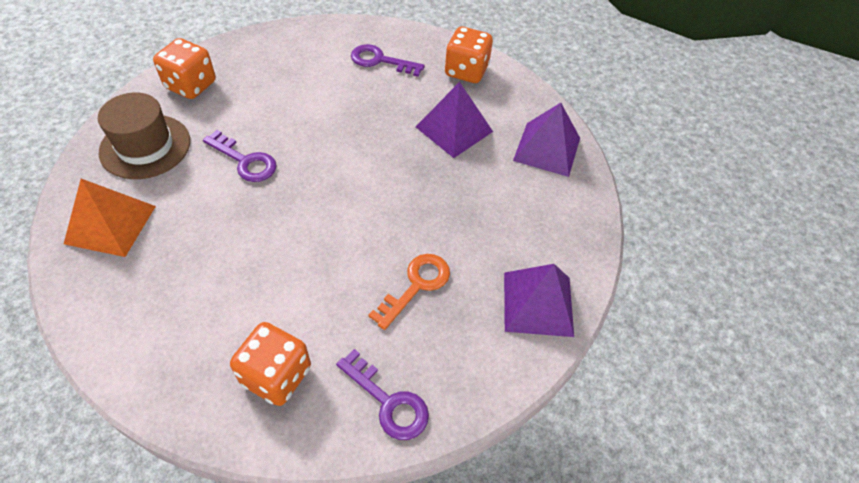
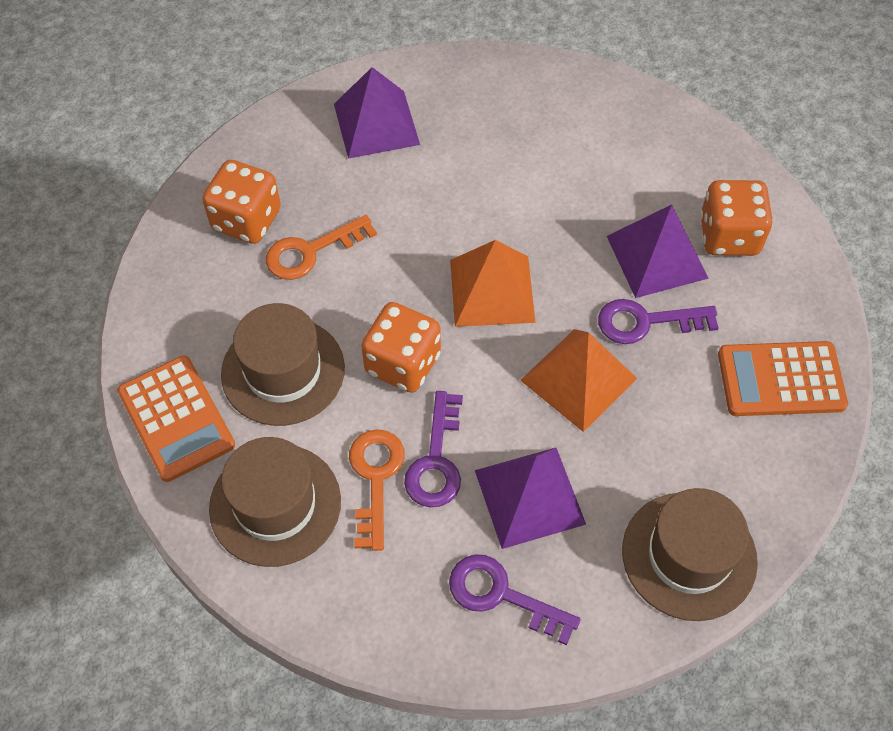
brown hat: [98,92,190,179] = 1 -> [209,437,341,567] [221,303,345,426] [622,488,758,621] = 3
orange calculator: none = 0 -> [117,356,235,482] [718,341,848,416] = 2
orange key: [368,254,450,330] = 1 -> [266,215,377,280] [349,429,405,551] = 2
orange pyramid: [64,179,156,257] = 1 -> [450,240,536,327] [520,329,637,432] = 2

